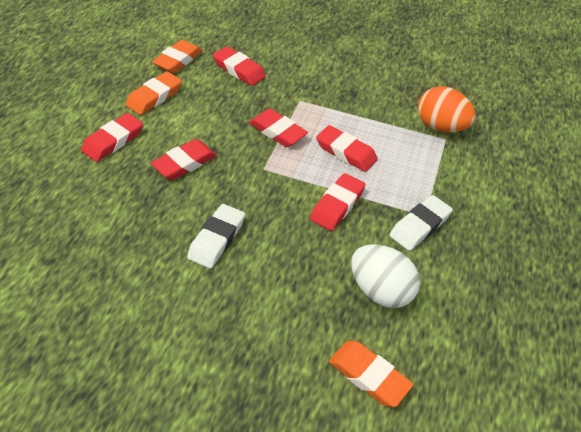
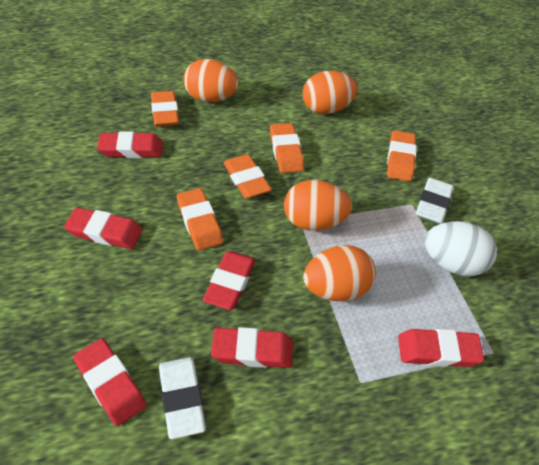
orange egg: [418,86,475,132] = 1 -> [183,59,239,102] [284,180,352,231] [302,71,358,114] [303,245,376,301] = 4
orange eraser: [125,72,182,115] [152,40,202,73] [329,341,414,407] = 3 -> [151,91,179,127] [177,188,223,251] [223,154,272,199] [270,123,304,173] [387,130,417,181] = 5

